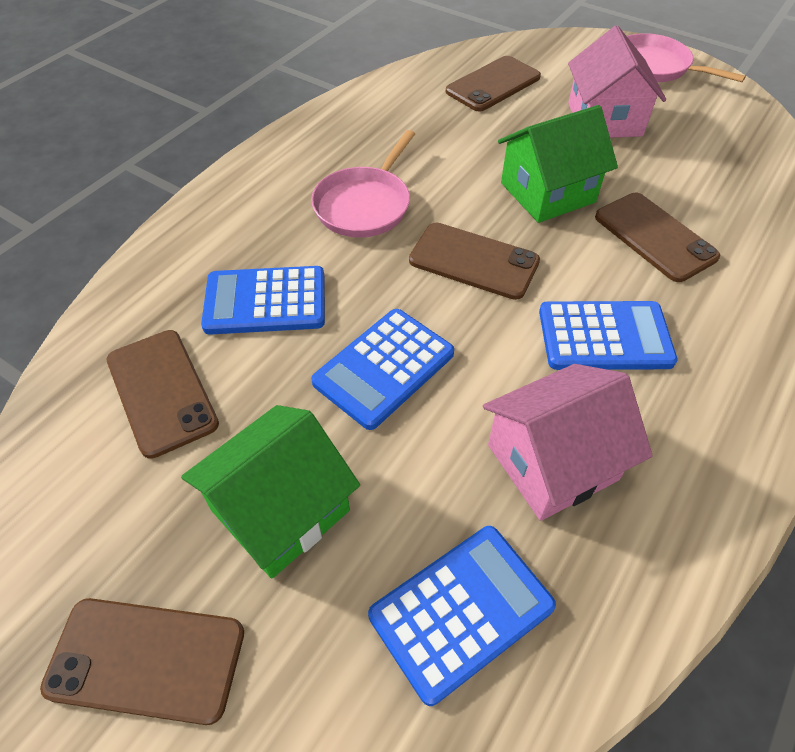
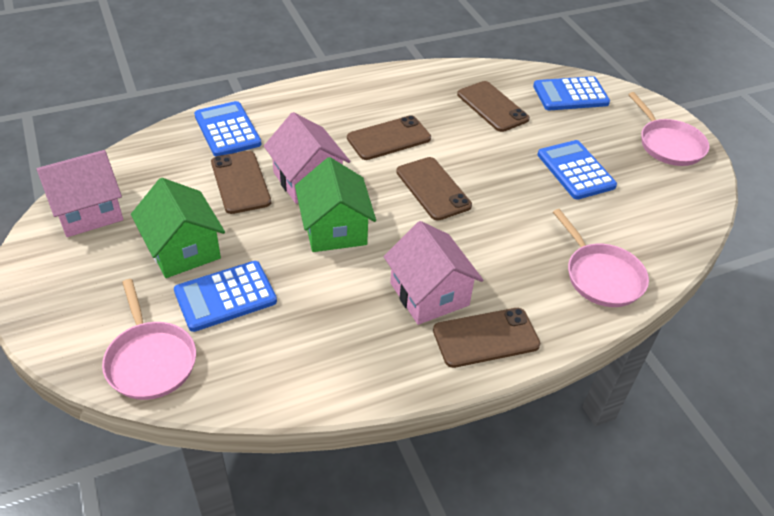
pink house: [483,364,653,521] [568,26,666,138] = 2 -> [37,150,123,237] [264,112,350,204] [384,221,483,325] = 3
pink pan: [311,130,415,238] [627,33,746,82] = 2 -> [102,279,196,400] [553,209,649,307] [628,92,709,166] = 3

